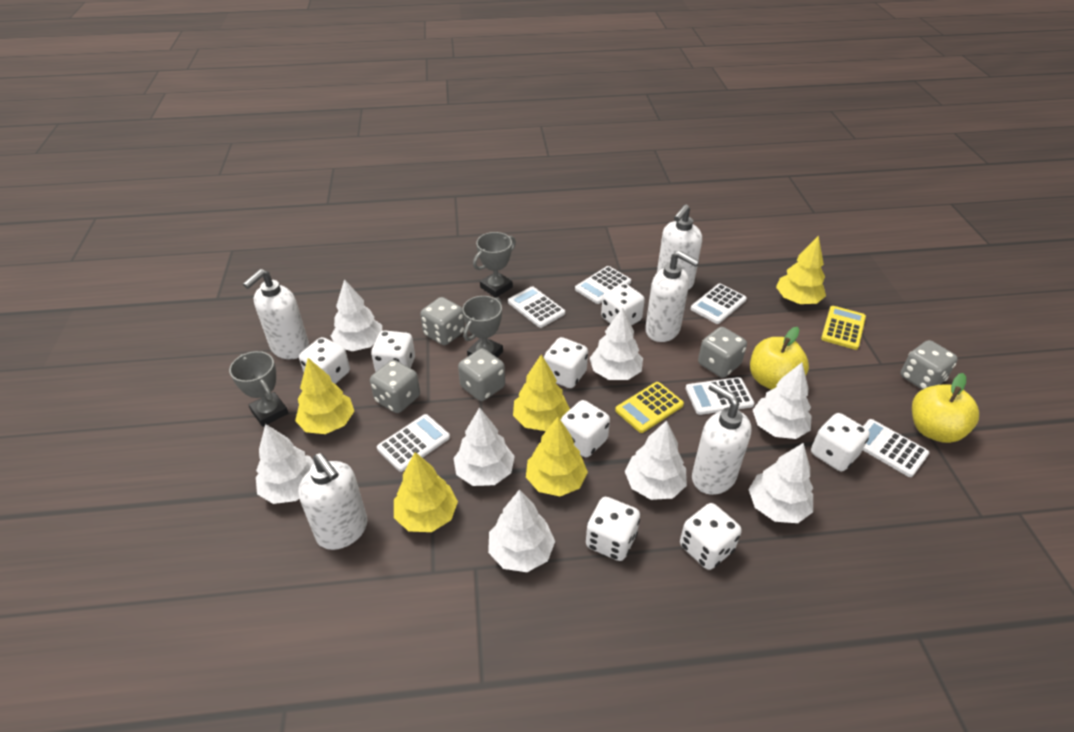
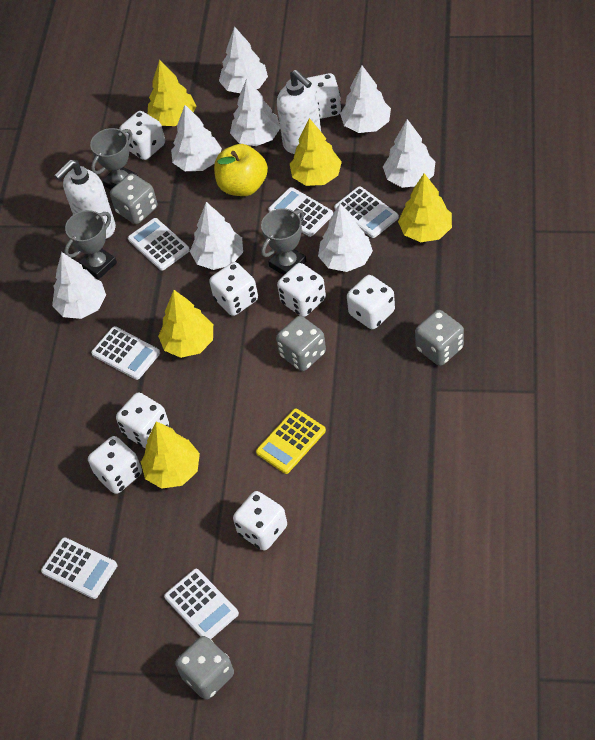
grey dice: [370,360,420,413] [420,297,465,345] [458,348,505,401] [698,327,747,378] [900,340,958,390] = 5 -> [110,173,157,224] [175,636,234,700] [276,316,326,371] [415,310,464,366] = 4
white soap dispenser: [243,269,309,359] [298,453,368,550] [645,251,699,342] [657,204,702,290] [692,383,752,495] = 5 -> [54,160,116,239] [277,70,321,154] = 2
yellow apple: [750,327,809,390] [912,373,979,443] = 2 -> [214,144,268,196] = 1
yellow calculator: [615,382,684,433] [821,306,866,350] = 2 -> [256,409,326,474] = 1

